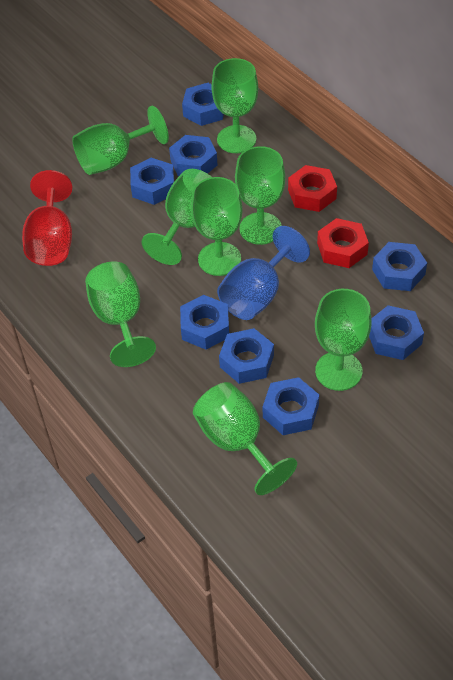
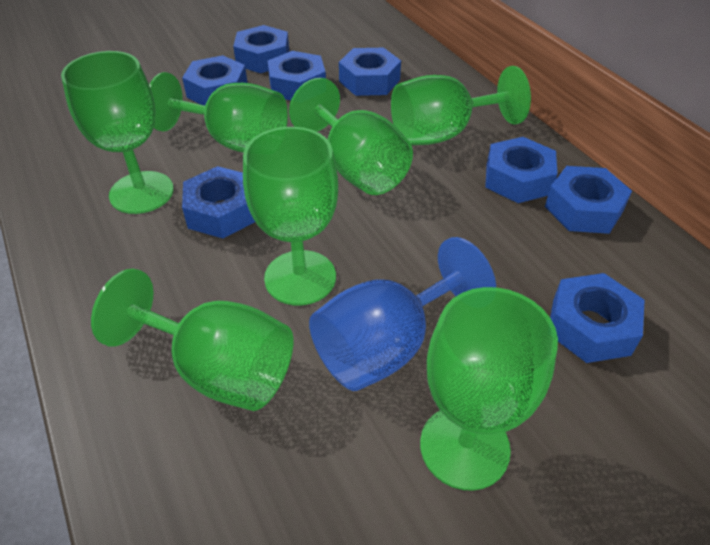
green goblet: [72,106,169,175] [85,261,156,367] [142,169,211,265] [191,177,243,276] [193,382,297,495] [211,58,258,153] [235,146,285,245] [315,289,372,391] = 8 -> [61,51,174,214] [91,269,293,411] [149,72,288,153] [243,127,338,305] [289,78,413,195] [391,66,531,145] [420,287,558,491] = 7
red goblet: [22,170,72,266] = 1 -> none = 0
red nut: [288,165,337,212] [317,218,369,268] = 2 -> none = 0

